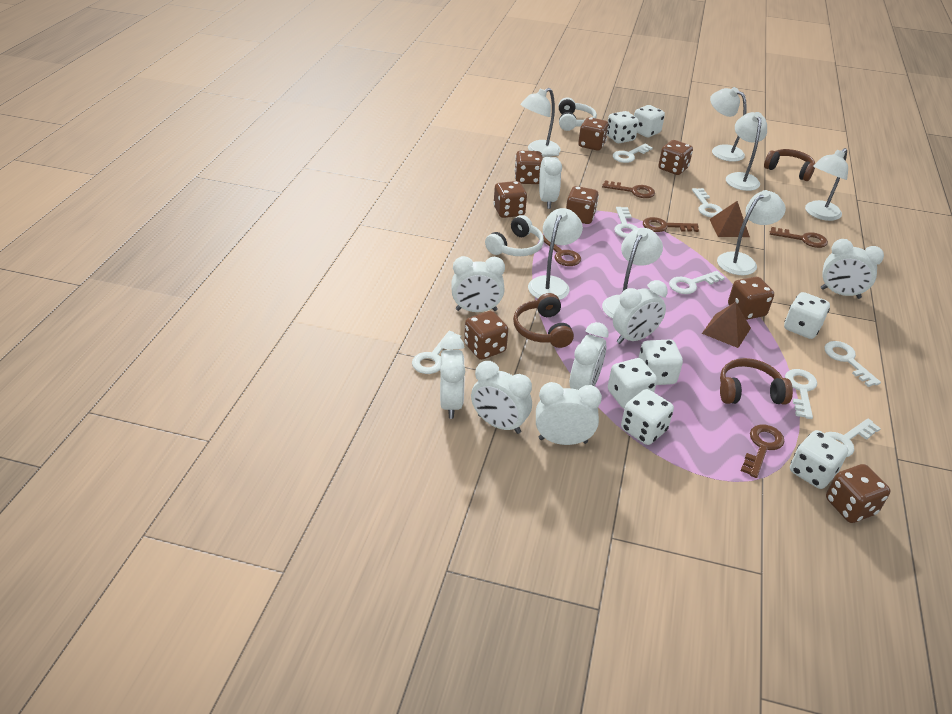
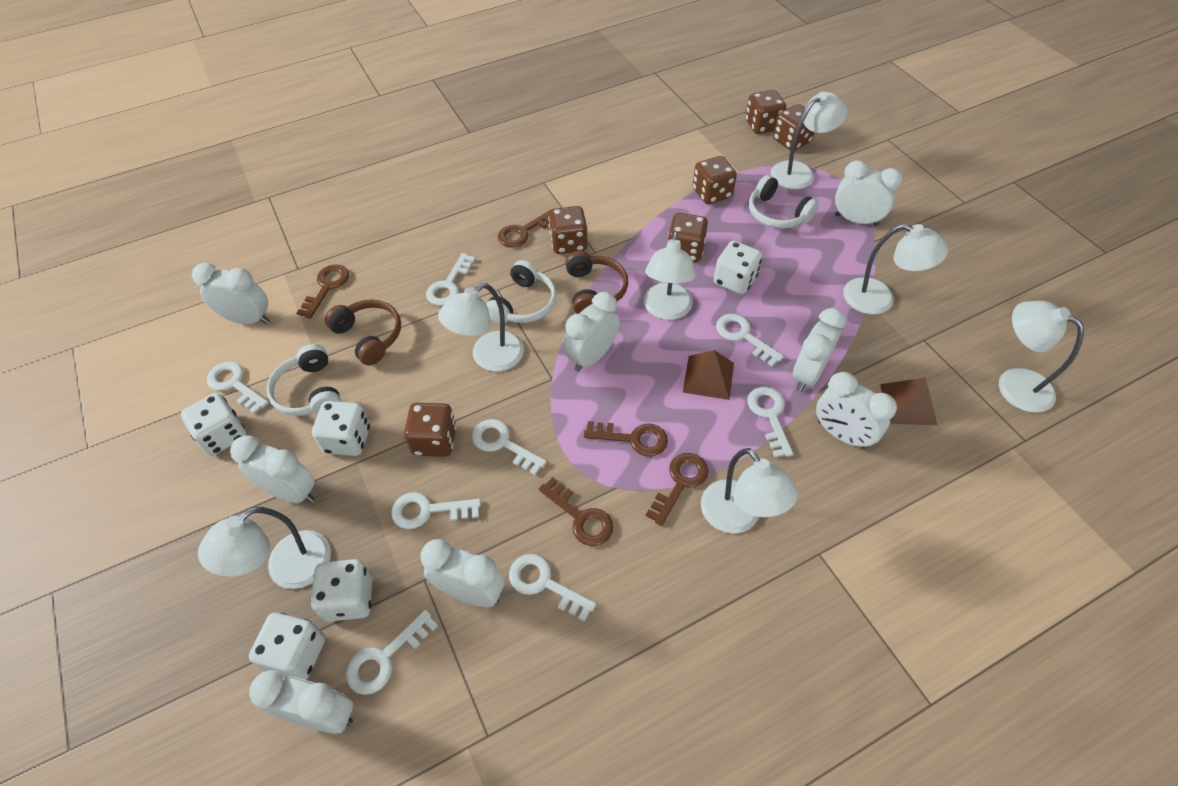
brown dice: [464,311,508,360] [493,181,527,218] [514,150,543,184] [566,186,599,224] [578,117,609,151] [658,140,693,175] [728,277,774,320] [826,464,891,523] = 8 -> [404,403,457,457] [548,206,587,254] [668,213,708,262] [693,156,737,204] [746,90,786,134] [773,104,815,151] = 6
brown headphones: [513,293,574,348] [720,358,793,405] [764,149,815,181] = 3 -> [325,299,401,365] [565,251,628,314] = 2
white dice: [607,111,639,143] [608,358,657,409] [621,389,674,445] [634,105,665,137] [639,339,683,385] [784,292,830,339] [790,430,848,489] = 7 -> [181,393,246,455] [249,613,325,680] [311,559,373,622] [312,401,370,456] [714,241,762,294] = 5
white headphones: [485,215,544,256] [559,97,597,131] = 2 -> [267,344,342,416] [486,260,557,324] [749,175,819,229] = 3

